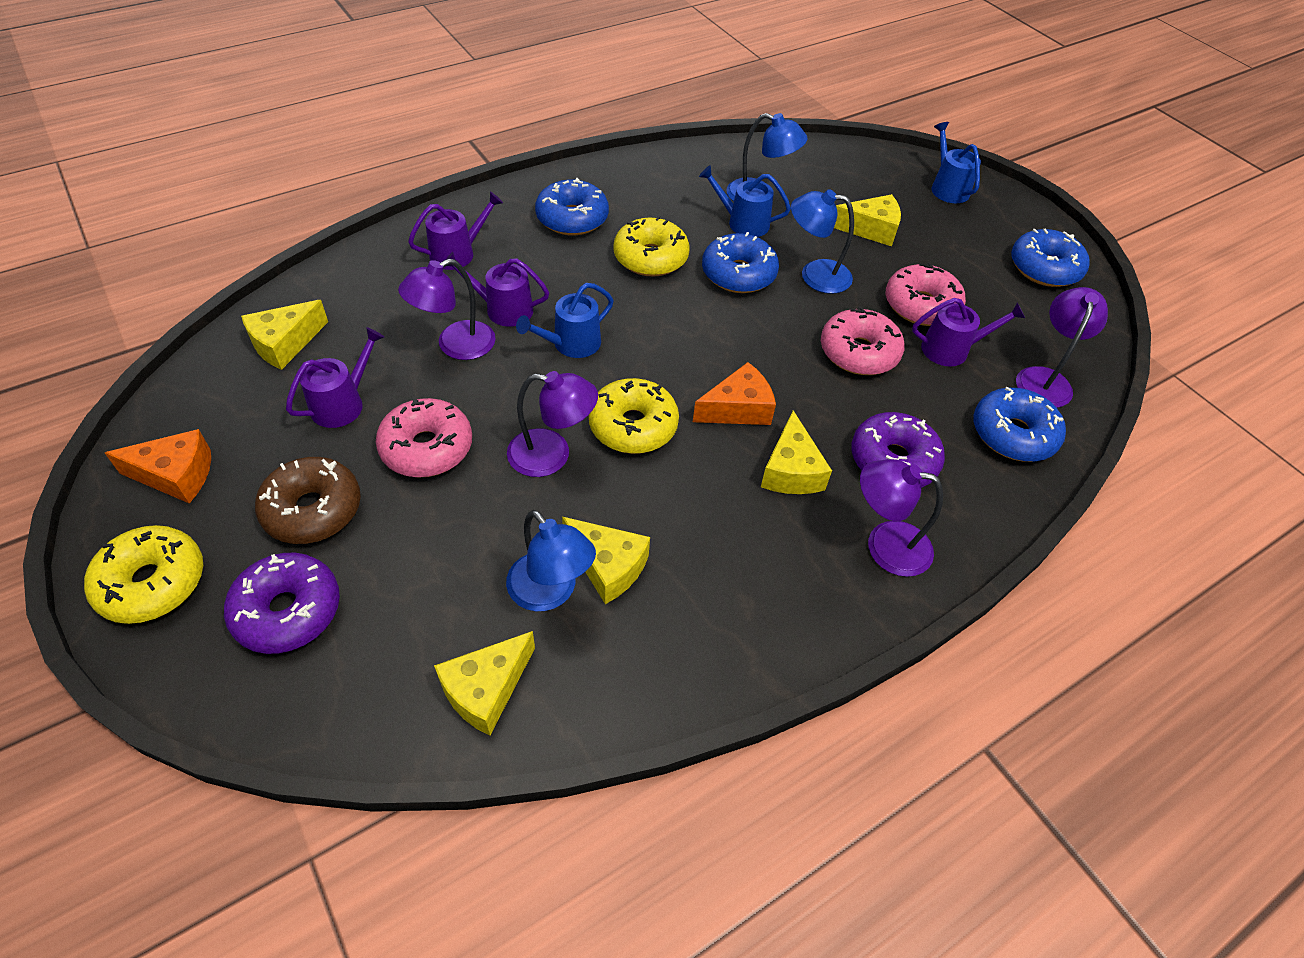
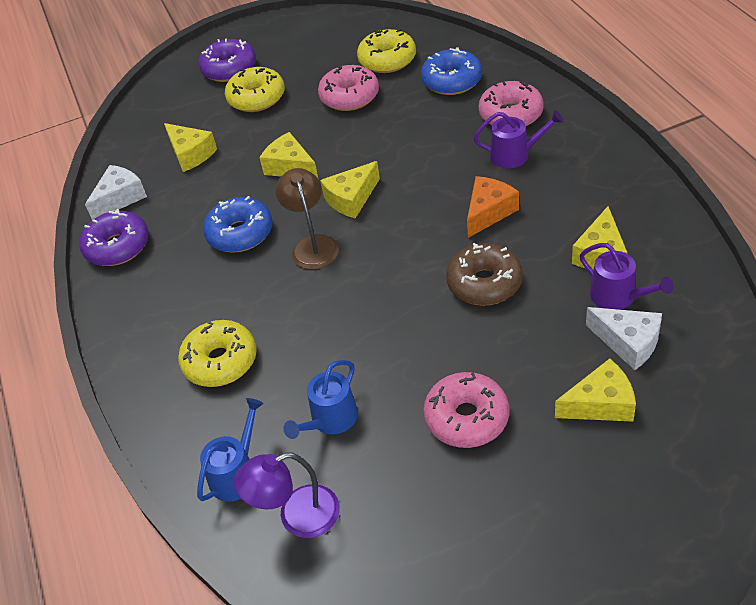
blue donut: [535,178,609,235] [702,232,779,293] [973,387,1066,462] [1011,229,1090,287] = 4 -> [203,196,273,253] [421,47,482,95] = 2
blue lamp: [506,510,596,611] [726,113,808,201] [791,189,854,294] = 3 -> none = 0
blue watering can: [516,283,614,358] [699,165,791,237] [932,122,981,203] = 3 -> [197,398,264,502] [283,360,358,439] = 2
brown lamp: none = 0 -> [276,168,339,269] = 1
orange cheese: [105,429,211,503] [693,362,776,425] = 2 -> [467,176,519,238] = 1
purple lamp: [398,259,496,360] [507,371,598,477] [860,459,943,577] [1016,287,1108,408] = 4 -> [234,452,340,538] = 1
purple watering can: [286,327,384,428] [408,191,503,270] [446,252,549,327] [912,298,1025,367] = 4 -> [473,110,563,168] [580,243,674,310] = 2
white cheese: none = 0 -> [85,165,147,220] [586,307,662,370] = 2

